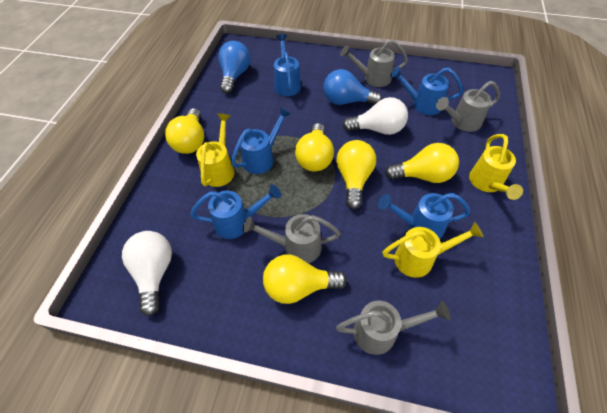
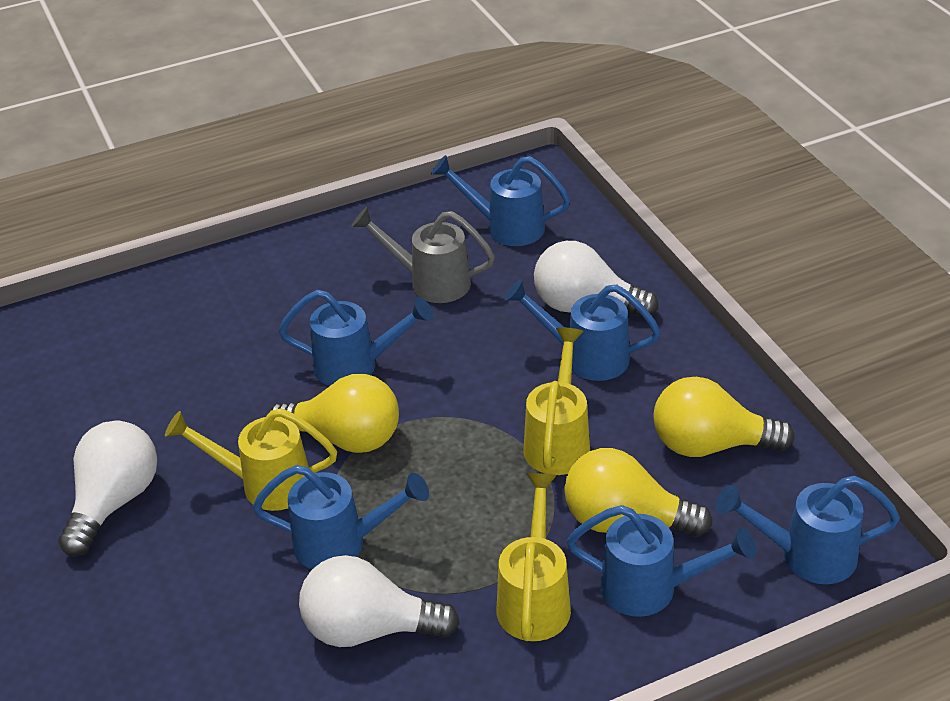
blue light bulb: [218,41,250,94] [323,69,382,105] = 2 -> none = 0
blue watering can: [190,184,281,239] [231,107,291,174] [274,34,301,96] [378,193,471,239] [390,67,463,115] = 5 -> [253,465,429,569] [279,290,434,386] [431,155,570,246] [504,279,661,381] [567,505,756,617] [716,476,900,584] = 6
grey watering can: [243,214,341,263] [336,301,450,355] [340,39,408,87] [436,81,500,132] = 4 -> [351,207,495,303] = 1
white light bulb: [122,231,172,316] [342,97,408,135] = 2 -> [58,420,157,556] [299,555,460,647] [534,241,659,318] = 3
yellow light bulb: [165,108,204,154] [263,255,347,304] [295,123,334,171] [336,140,376,209] [385,143,459,183] = 5 -> [270,374,399,453] [564,448,713,536] [653,377,795,457] = 3

